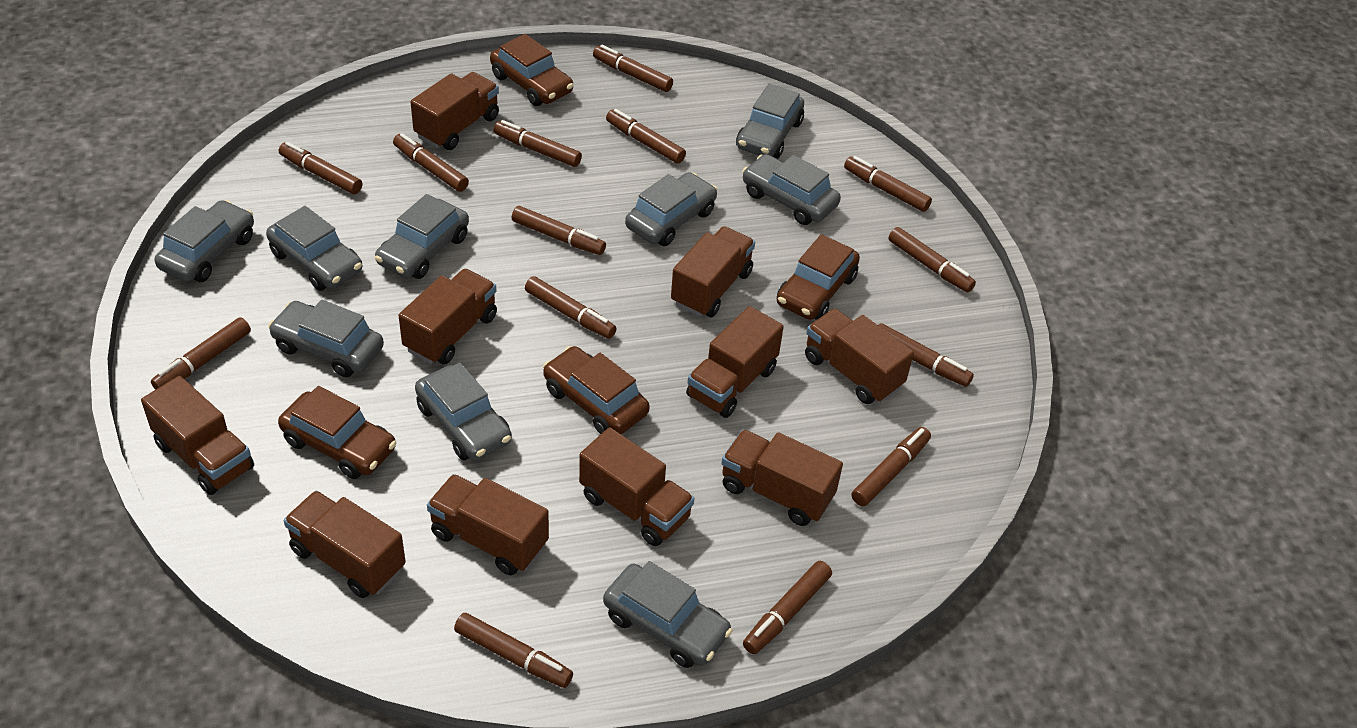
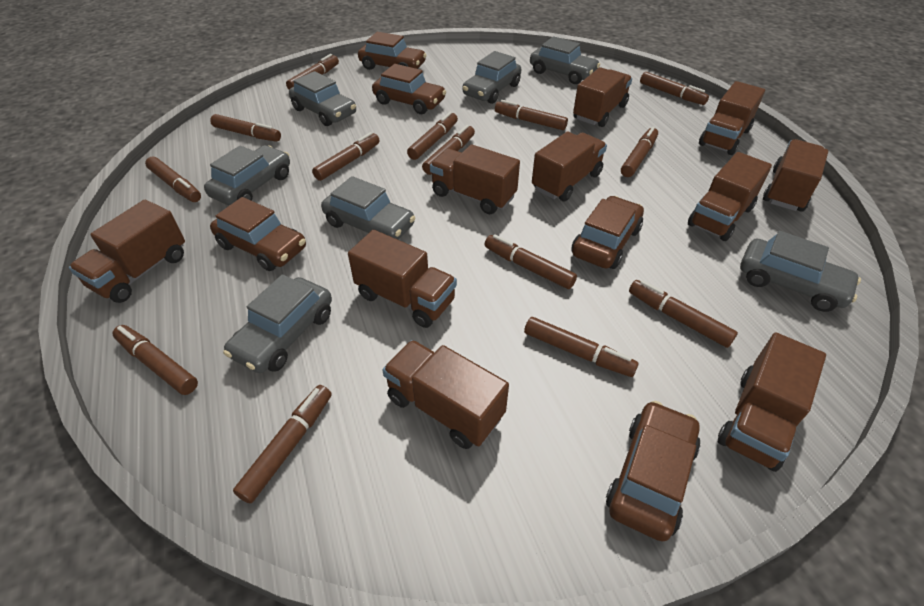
brown car: [278,386,396,479] [490,34,574,106] [543,346,650,434] [777,234,860,320] = 4 -> [210,197,306,271] [358,32,426,70] [372,64,446,114] [571,196,644,269] [606,401,700,542] = 5
grey car: [155,200,254,282] [266,206,362,291] [268,300,384,377] [375,194,469,279] [415,362,512,461] [603,561,733,668] [625,172,717,246] [736,84,804,159] [742,154,841,225] = 9 -> [204,145,290,206] [223,274,332,373] [289,71,356,126] [321,176,415,240] [463,51,521,104] [530,36,600,84] [740,231,861,312] = 7

